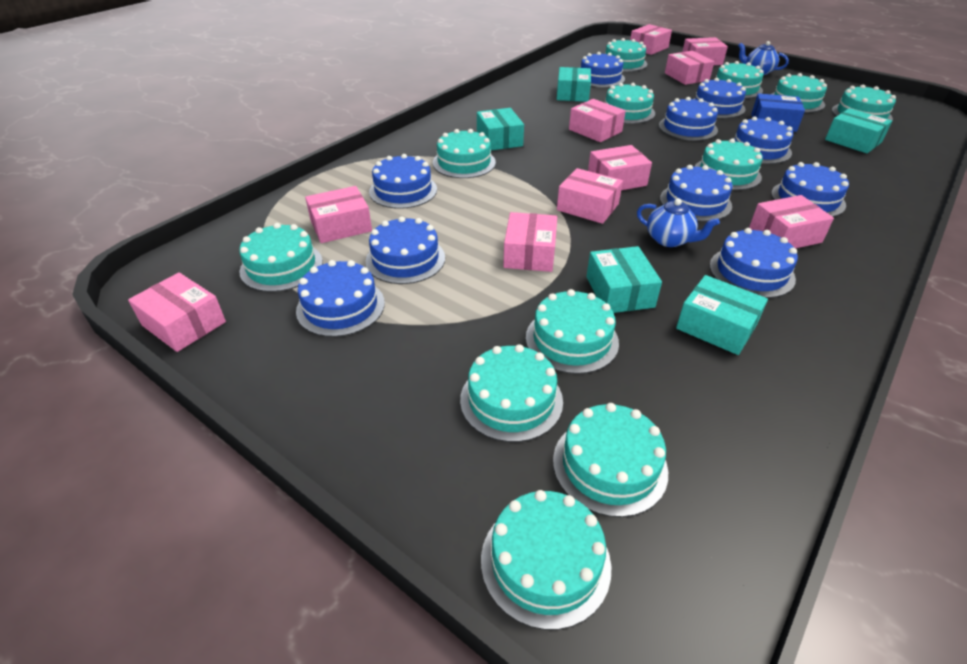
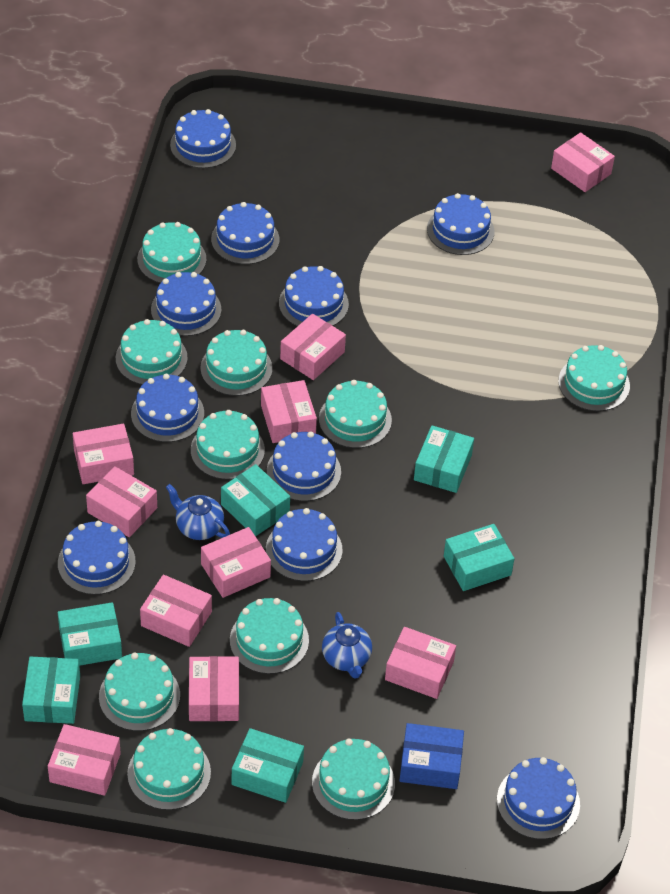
turquoise box: [477,108,524,150] [557,67,591,102] [586,246,662,313] [676,275,768,355] [825,108,892,153] = 5 -> [22,656,80,724] [58,602,122,666] [221,464,290,537] [232,728,304,803] [414,425,474,493] [444,524,514,591] = 6
turquoise cake: [239,223,323,292] [433,129,496,178] [460,344,563,442] [481,490,611,630] [526,289,619,374] [553,403,668,517] [605,38,648,72] [605,83,655,124] [694,139,763,190] [716,61,764,99] [771,73,827,113] [832,85,896,120] = 12 -> [99,653,180,731] [116,319,188,385] [127,728,211,810] [137,222,206,283] [191,410,265,479] [200,330,272,396] [230,598,309,674] [312,738,395,820] [319,380,392,448] [558,345,630,411] = 10

